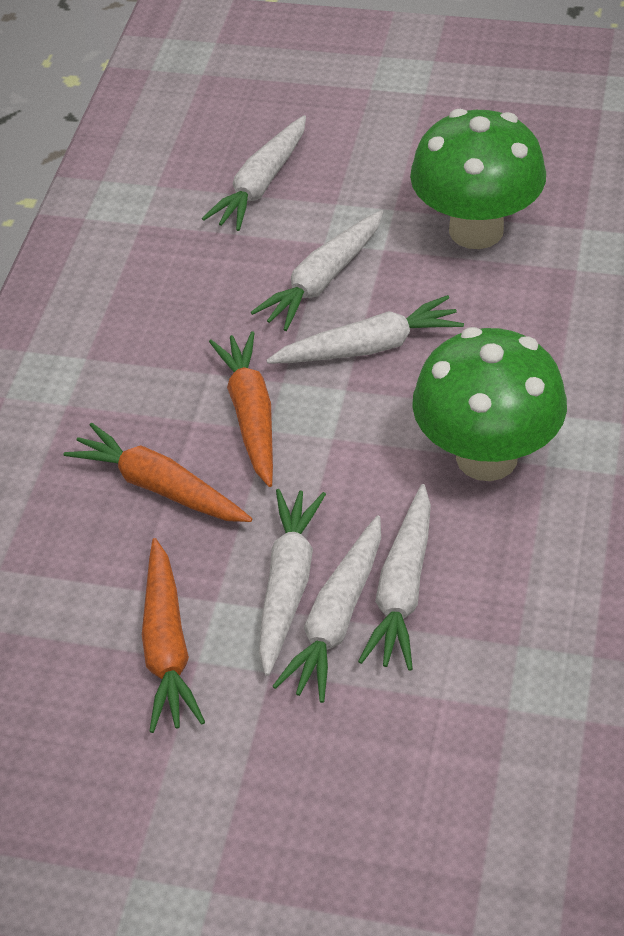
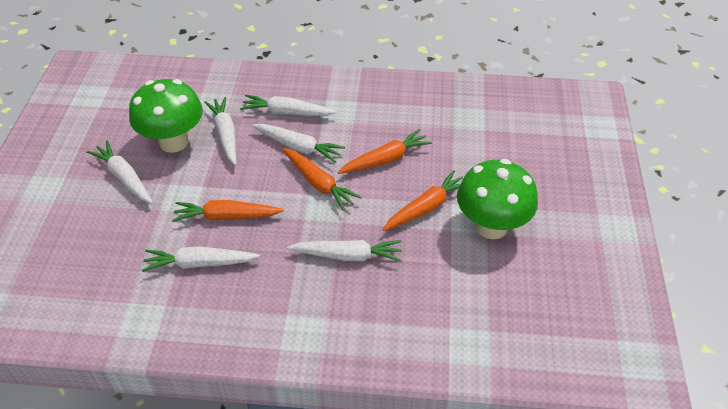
orange carrot: [63,423,252,522] [142,538,205,733] [209,331,273,487] = 3 -> [172,200,284,222] [282,148,361,211] [338,129,432,174] [382,170,463,231] = 4

